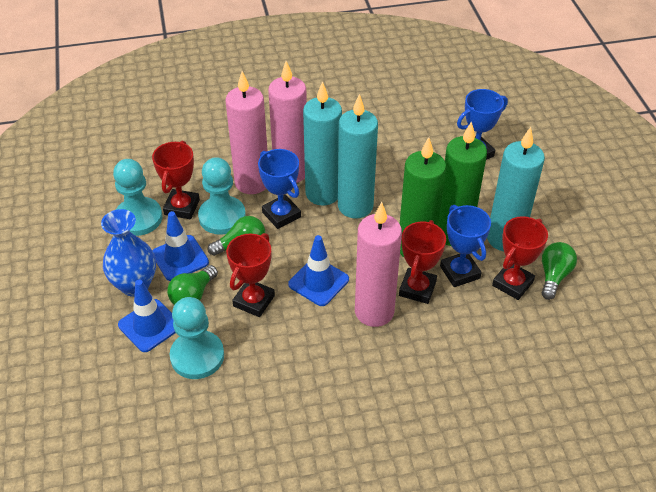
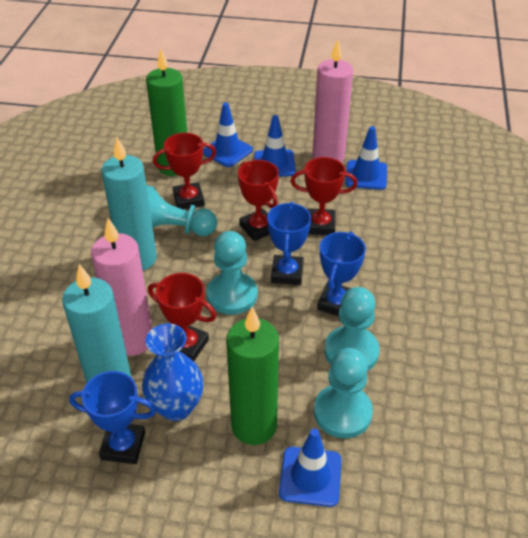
blue traffic cone: [118,280,176,352] [152,211,209,281] [288,235,349,306] = 3 -> [203,103,253,167] [254,115,296,177] [279,429,342,507] [345,126,387,190] = 4
green light bulb: [167,265,218,305] [208,216,265,256] [541,242,577,300] = 3 -> none = 0
pink candle: [225,71,268,194] [268,61,307,183] [355,202,402,327] = 3 -> [91,218,152,356] [312,39,353,163] = 2
turquoise candle: [303,81,342,206] [338,94,378,218] [487,127,545,252] = 3 -> [62,264,132,383] [101,137,157,271] = 2
turquoise pawn: [113,159,162,236] [170,297,224,379] [198,157,246,235] = 3 -> [146,185,217,236] [207,231,258,315] [314,348,373,438] [324,287,380,371] = 4

